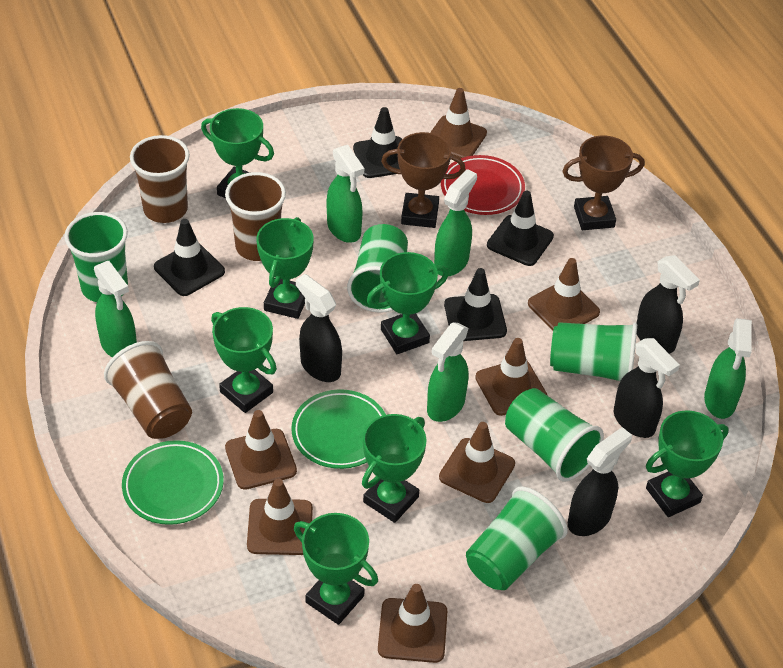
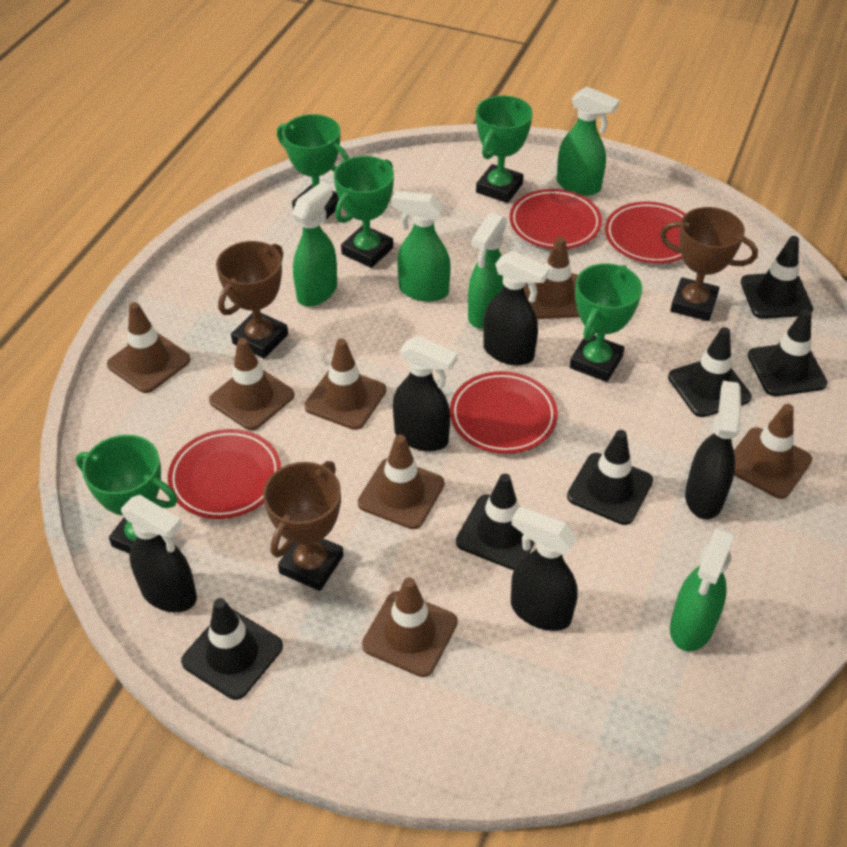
black spray bottle: [296,274,342,382] [568,427,632,536] [614,338,680,438] [637,255,700,354] = 4 -> [121,495,197,612] [393,336,458,451] [483,251,550,366] [511,506,578,631] [685,381,741,519] = 5
black traffic cone: [154,219,225,296] [353,107,402,178] [444,268,507,341] [487,191,554,266] = 4 -> [181,598,283,700] [456,474,535,570] [567,430,653,525] [668,327,752,417] [741,236,813,319] [748,310,828,396] = 6
brown cup: [104,341,192,439] [130,135,190,223] [225,172,286,261] = 3 -> none = 0
brown trophy: [381,132,465,228] [562,136,644,230] = 2 -> [216,241,288,358] [263,461,343,591] [660,207,758,321] = 3
green cup: [64,212,128,302] [347,224,408,313] [466,486,568,590] [505,388,604,481] [550,322,637,381] = 5 -> none = 0
green plate: [122,440,224,525] [291,389,386,469] = 2 -> none = 0
green trophy: [201,108,274,198] [211,307,277,413] [257,217,314,319] [294,513,378,625] [362,414,427,523] [367,252,449,354] [646,410,729,517] = 7 -> [76,435,177,554] [277,114,349,219] [334,156,394,268] [476,96,533,203] [570,263,642,382] = 5
red plate: [441,155,525,215] = 1 -> [168,429,281,519] [450,371,558,454] [510,189,602,249] [605,202,685,263] = 4

